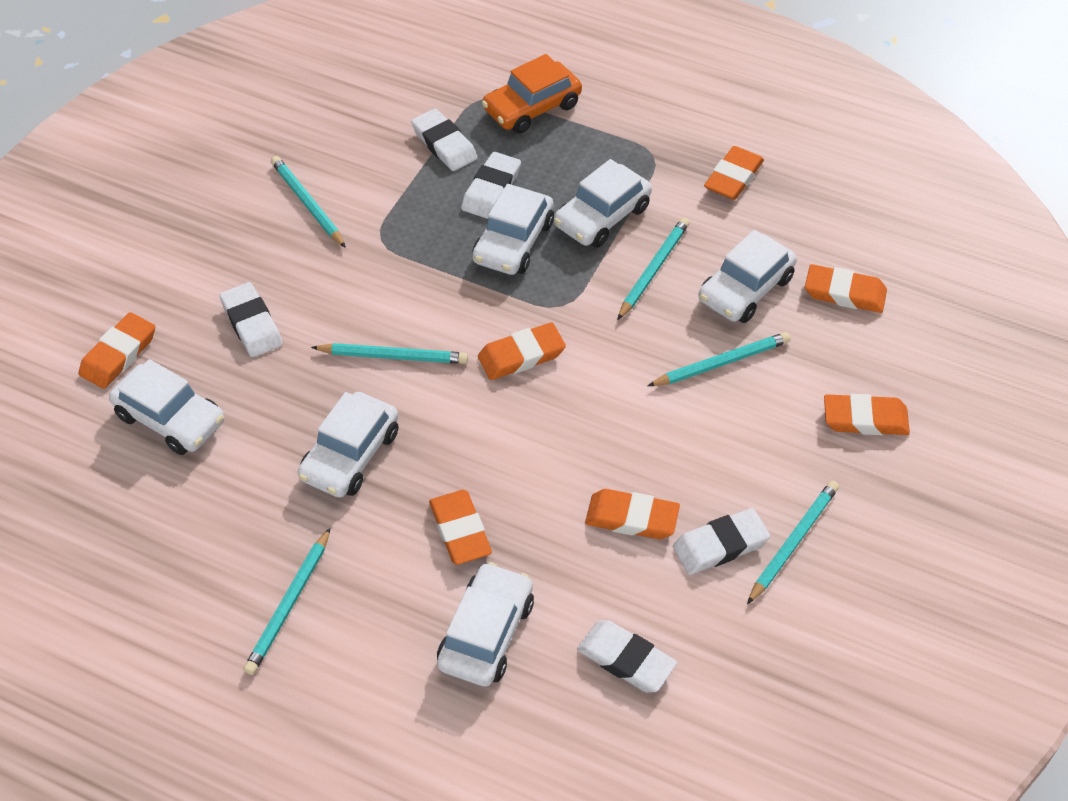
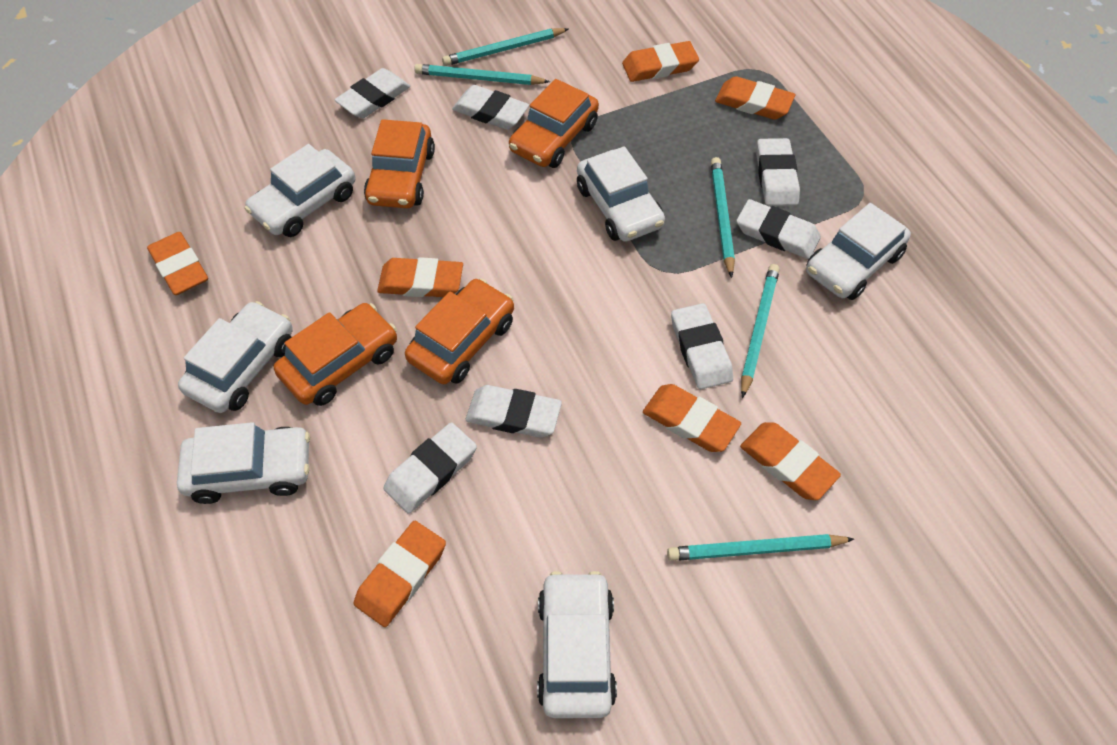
orange car: [482,54,582,134] = 1 -> [274,303,397,406] [364,119,435,208] [405,278,514,384] [509,79,599,168] = 4
turquoise pencil: [243,528,330,675] [271,156,346,248] [311,343,468,364] [617,217,690,320] [648,332,791,386] [747,481,839,604] = 6 -> [414,64,550,85] [442,28,568,66] [667,534,854,561] [711,157,735,278] [741,264,780,398] = 5
white eraser: [220,282,283,357] [411,109,478,171] [461,152,521,219] [577,620,677,692] [673,508,770,575] = 5 -> [334,68,410,118] [383,422,477,514] [452,85,529,130] [466,385,562,438] [671,303,733,389] [736,199,821,259] [756,138,800,206] = 7

